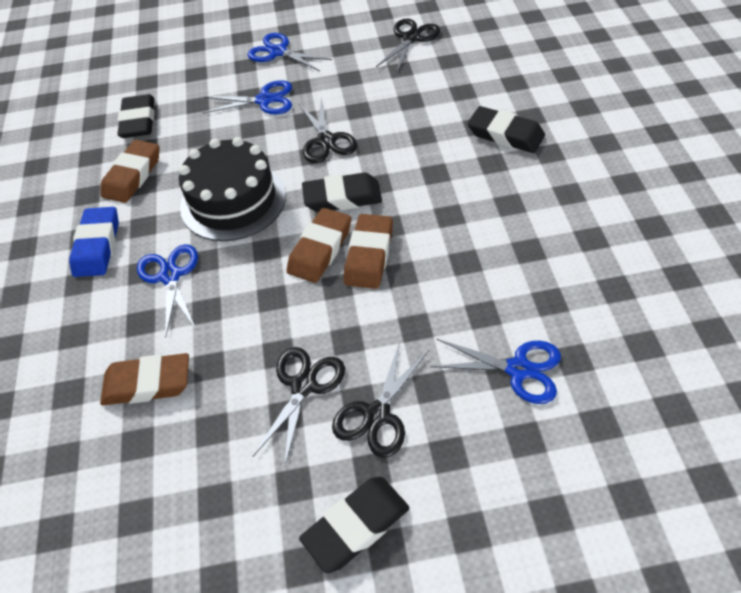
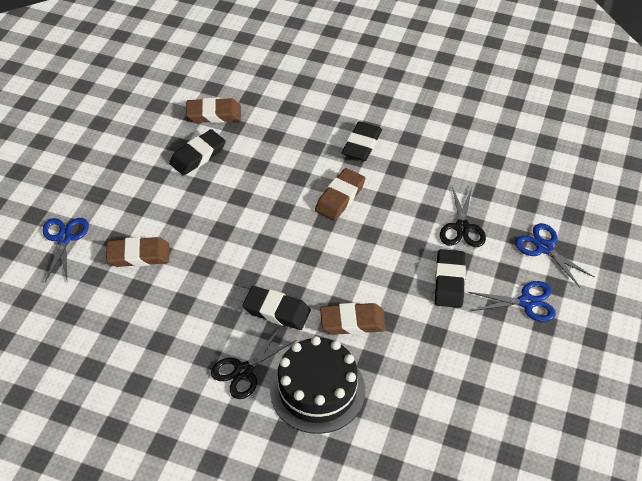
black scissors: [252,347,345,465] [299,98,357,163] [332,342,429,458] [376,19,440,72] = 4 -> [211,327,296,399] [440,186,486,247] = 2
blue eraser: [69,207,119,277] = 1 -> none = 0
blue scissors: [137,244,198,338] [203,80,292,115] [248,33,332,71] [430,339,561,404] = 4 -> [42,218,89,282] [468,281,556,322] [515,223,595,287] = 3

